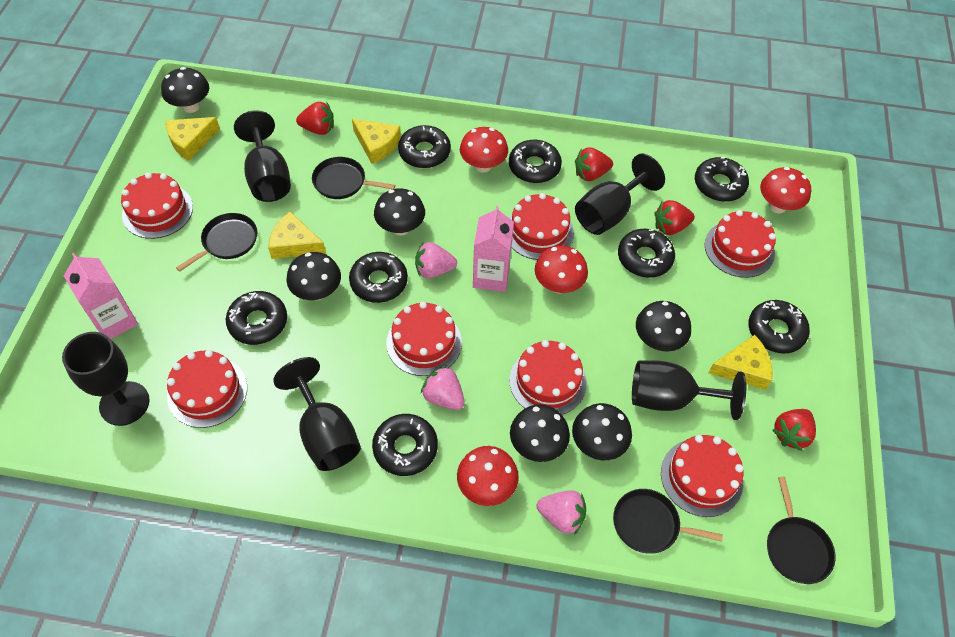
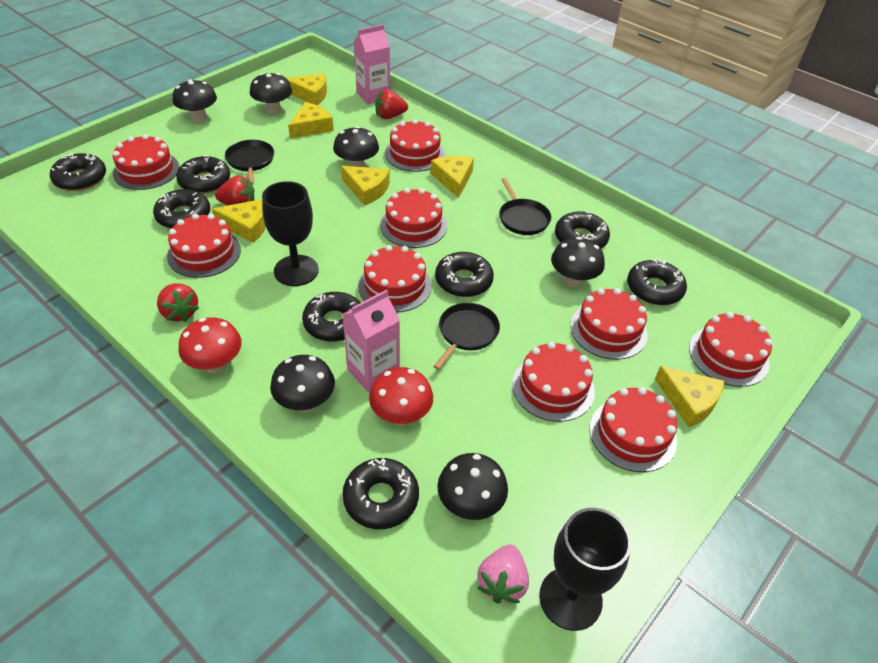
black goblet: [62,332,150,426] [234,110,291,202] [273,357,361,471] [575,154,665,235] [632,360,746,420] = 5 -> [262,181,319,286] [539,508,631,631] = 2
black pan: [176,213,258,272] [312,157,395,199] [613,489,723,554] [767,477,836,584] = 4 -> [225,140,274,185] [433,303,500,370] [499,178,551,235] = 3
pink strawberry: [415,242,457,278] [421,366,465,410] [537,490,586,535] = 3 -> [477,545,529,603] = 1
red cake: [121,172,193,239] [167,350,247,428] [386,302,462,376] [509,193,574,260] [509,340,587,415] [661,435,744,517] [705,210,776,278] = 7 -> [113,134,179,190] [167,213,241,278] [358,245,432,313] [380,188,447,248] [385,119,445,172] [512,342,595,422] [570,288,648,360] [590,387,677,472] [689,312,773,387] = 9
red mushroom: [457,446,519,506] [460,127,508,173] [535,245,588,293] [760,167,811,213] = 4 -> [179,317,242,373] [369,367,433,425] = 2
red strawberry: [296,102,334,135] [575,148,613,181] [654,200,695,235] [773,409,816,451] = 4 -> [157,283,199,322] [215,175,254,205] [375,89,408,119] = 3
yellow cheese: [165,117,220,161] [268,211,326,259] [352,119,401,164] [708,335,773,390] = 4 -> [212,199,266,243] [286,73,327,105] [288,102,334,139] [341,166,390,206] [431,156,474,198] [655,366,724,427] = 6

